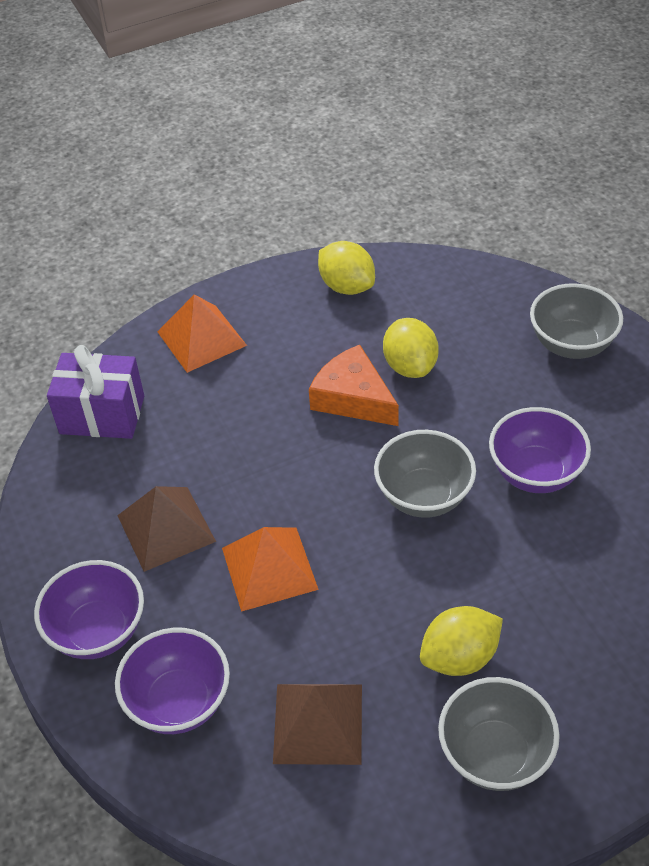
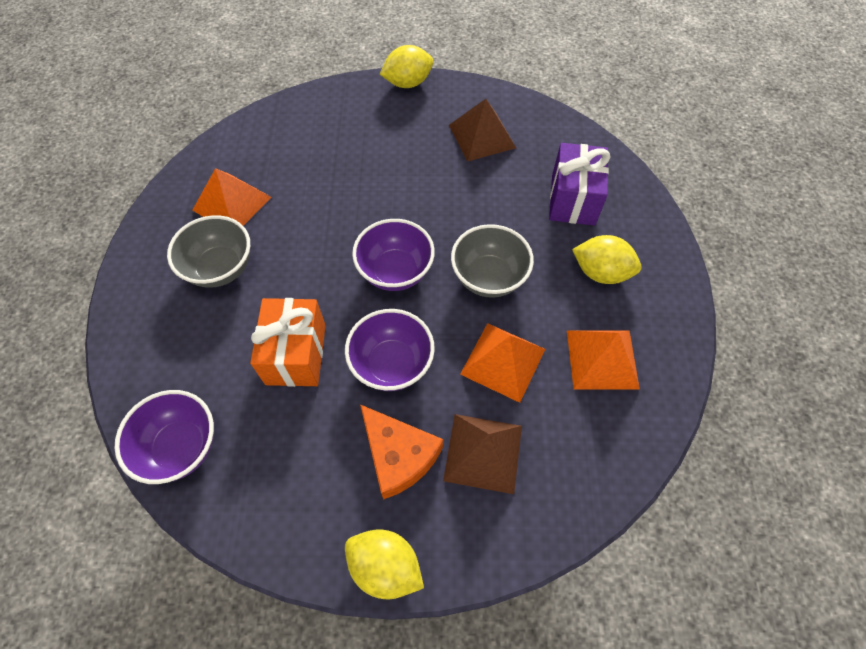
grey bowl: [374,430,476,518] [438,677,560,791] [530,283,623,359] = 3 -> [167,215,250,288] [451,224,534,298] = 2
orange gift: none = 0 -> [250,298,326,387] = 1
orange pyramid: [157,294,247,373] [222,527,319,612] = 2 -> [192,168,271,226] [460,323,545,403] [567,330,640,390] = 3

